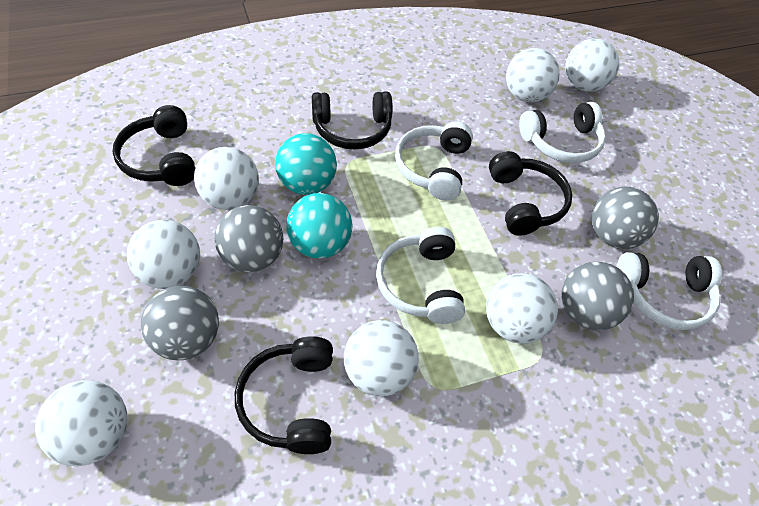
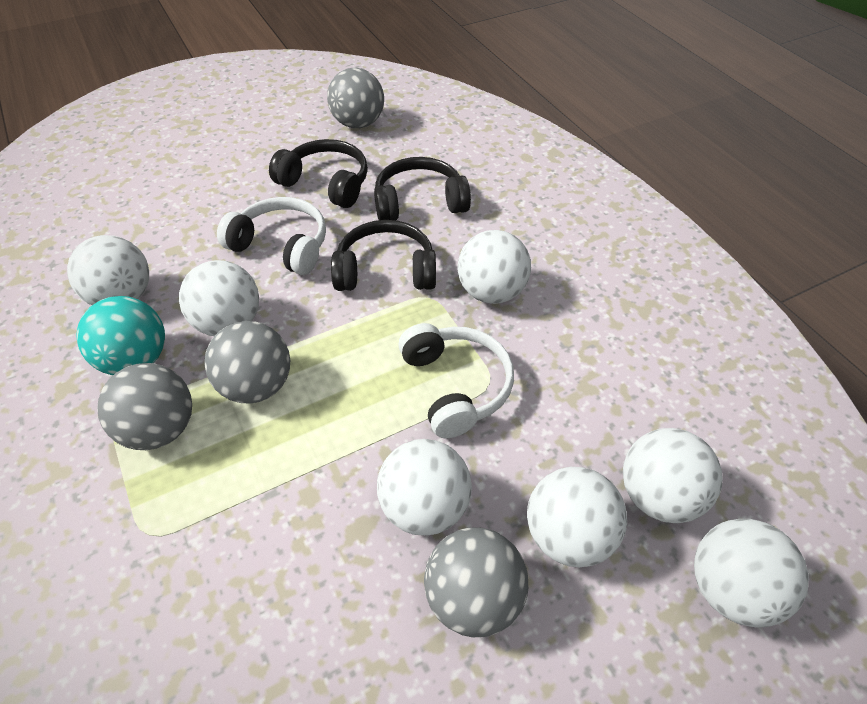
black headphones: [112,105,195,186] [235,336,333,454] [312,91,393,150] [489,151,572,236] = 4 -> [269,139,368,208] [331,220,436,291] [374,157,471,220] = 3
turquoise ball: [275,133,337,195] [286,193,352,259] = 2 -> [76,296,165,375] = 1
white headphones: [376,227,465,324] [395,122,473,201] [519,102,606,163] [617,252,722,330] = 4 -> [217,197,326,275] [398,323,514,438] = 2

